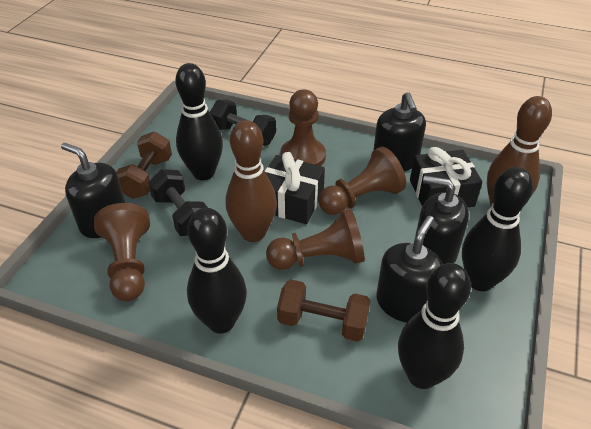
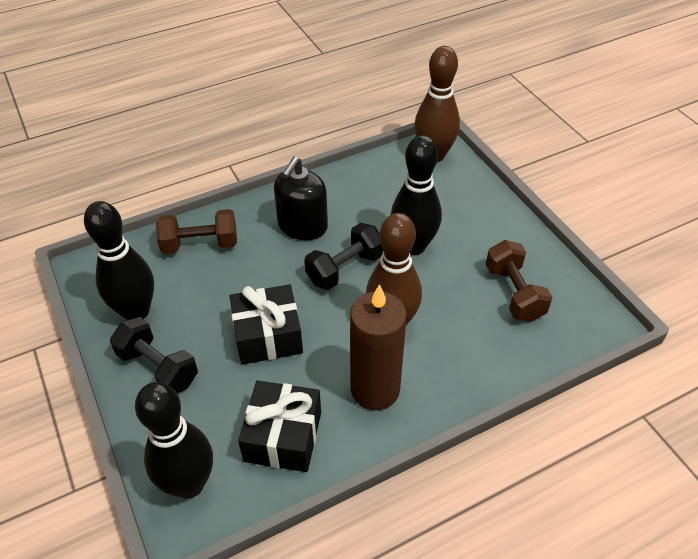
black bowling pin: [175,63,223,180] [187,208,247,333] [398,263,471,389] [462,167,533,291] = 4 -> [84,201,154,320] [135,382,213,499] [391,135,442,255] = 3
black soap dispenser: [61,143,125,238] [373,92,426,171] [376,216,443,323] [414,175,469,264] = 4 -> [274,157,328,240] = 1
brown candle: none = 0 -> [350,284,407,410] = 1
brown pawn: [94,203,150,301] [266,208,365,270] [280,89,326,166] [319,147,406,215] = 4 -> none = 0

